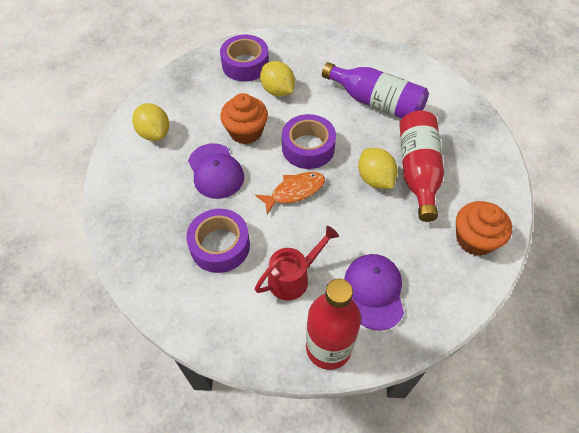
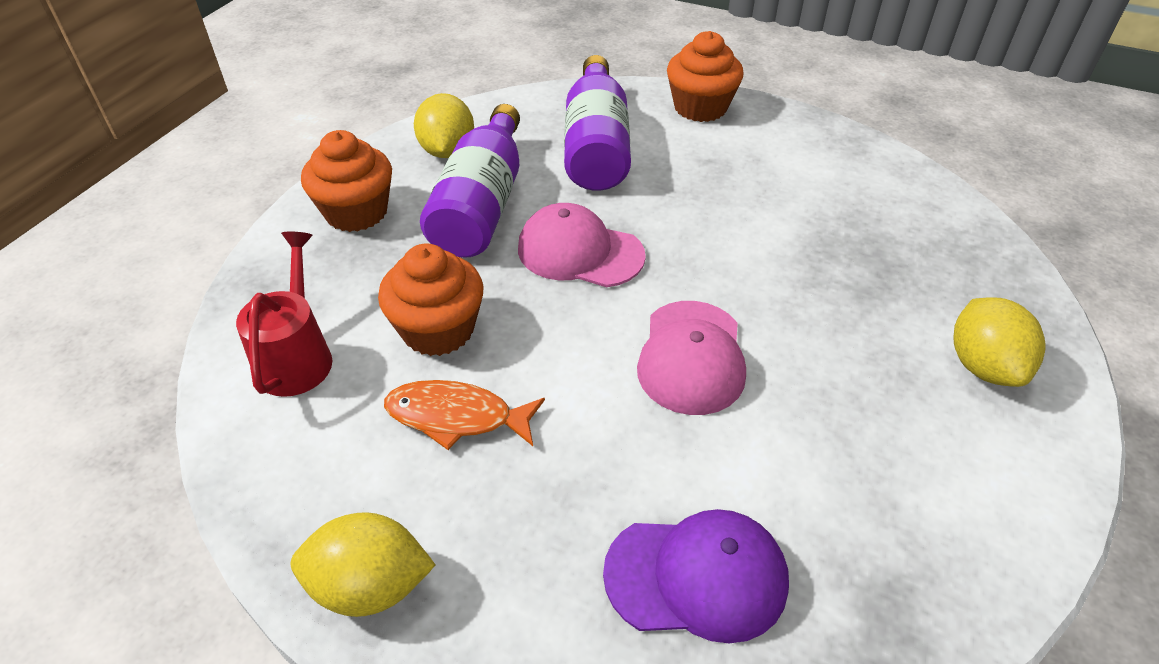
orange cupcake: [220,93,268,144] [456,201,512,256] = 2 -> [301,130,392,232] [378,243,484,356] [667,31,744,122] = 3
pink cap: none = 0 -> [518,203,646,287] [637,301,746,415] = 2
purple bottle: [322,62,429,118] = 1 -> [420,104,520,258] [564,55,631,191] = 2
purple cap: [188,143,244,199] [344,254,404,331] = 2 -> [603,509,789,643] = 1
purple tape: [186,209,250,273] [220,35,269,82] [282,114,336,169] = 3 -> none = 0
red bottle: [306,278,361,370] [399,110,444,222] = 2 -> none = 0

